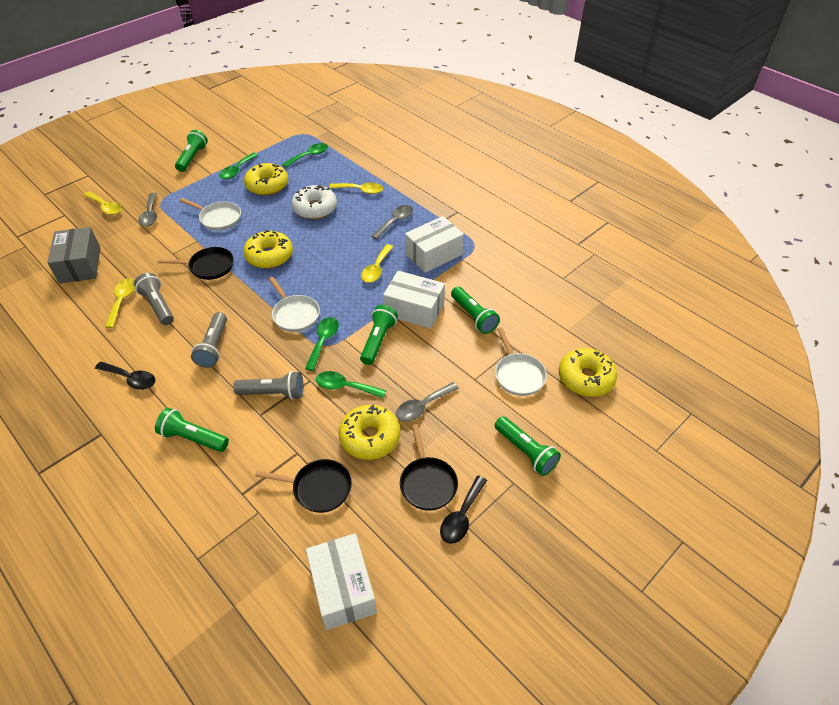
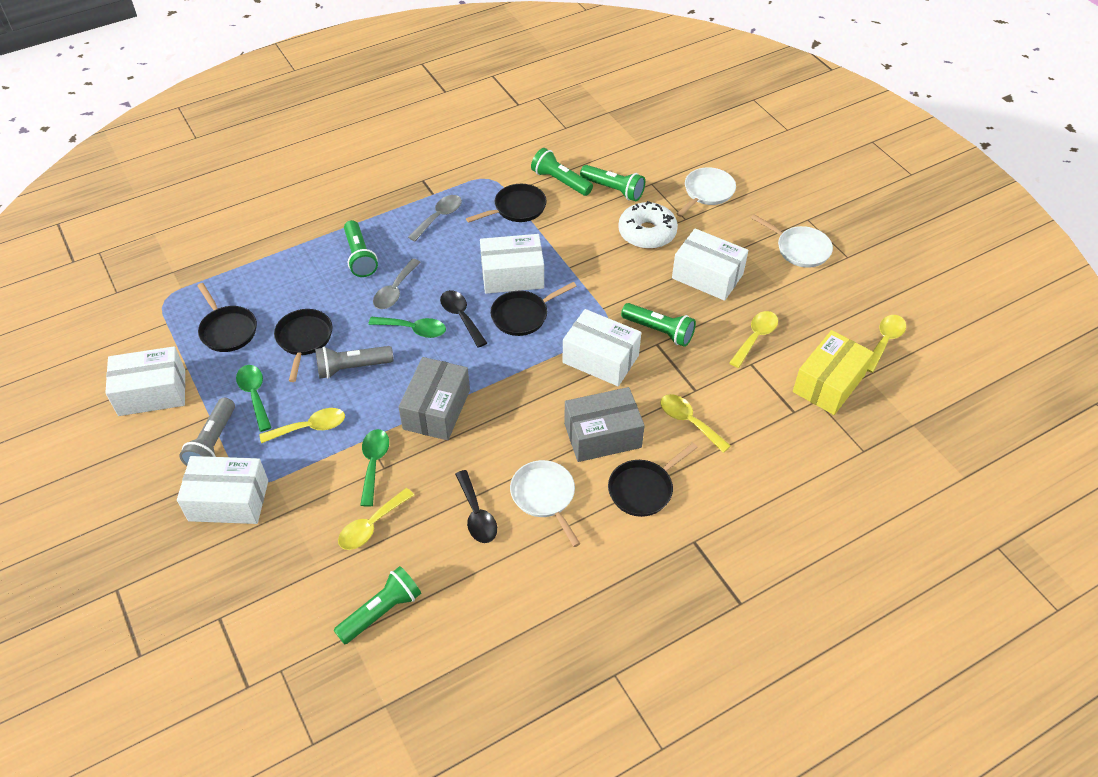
black pan: [158,247,234,280] [255,459,352,513] [400,424,458,511] = 3 -> [197,283,257,352] [274,309,332,382] [466,184,547,223] [490,282,576,336] [608,443,698,517] = 5
green spoon: [219,153,258,179] [282,143,328,168] [305,317,339,371] [316,371,386,398] = 4 -> [236,365,272,432] [360,429,389,507] [368,317,446,338] = 3
grey box: [47,227,101,284] = 1 -> [398,357,470,440] [564,387,645,462] = 2
grey flashlight: [134,273,174,325] [191,312,227,368] [233,371,303,400] = 3 -> [179,398,235,466] [315,346,394,379] = 2
grey spoon: [139,193,157,226] [371,205,413,240] [396,382,459,421] = 3 -> [373,259,421,309] [408,195,462,241] = 2
white box: [306,533,377,630] [383,271,445,329] [405,216,464,273] = 3 -> [105,346,185,416] [177,456,268,524] [480,234,544,294] [562,309,641,386] [672,228,748,301] = 5
yellow box: none = 0 -> [793,330,874,415] = 1
yellow donut: [243,230,293,269] [244,163,288,196] [338,404,400,460] [559,348,617,397] = 4 -> none = 0
yellow spoon: [83,192,122,215] [105,278,135,328] [329,183,383,194] [361,244,393,283] = 4 -> [259,408,345,443] [338,488,414,550] [660,394,731,453] [729,311,778,368] [867,315,906,373] = 5

